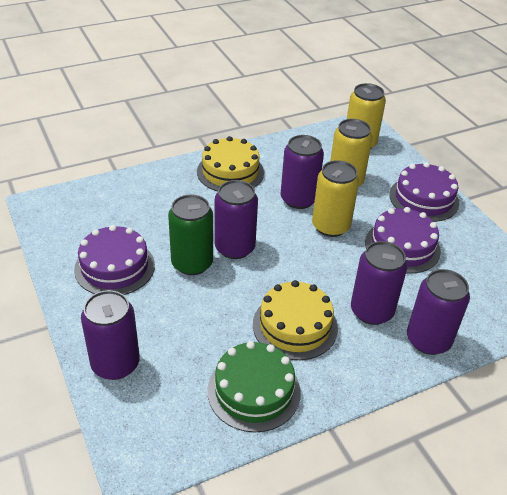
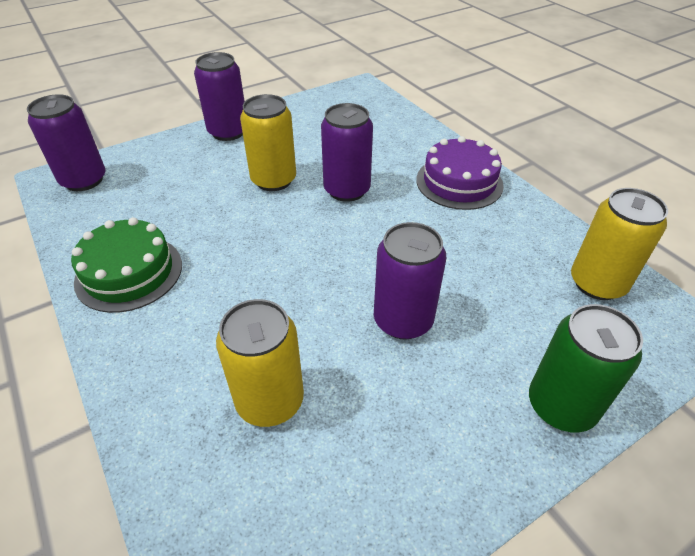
purple cake: [74,225,155,295] [365,207,441,274] [389,162,459,222] = 3 -> [416,136,504,210] = 1
purple can: [81,290,140,380] [215,180,258,259] [281,135,324,209] [351,241,407,325] [407,269,470,355] = 5 -> [27,94,106,191] [194,52,245,141] [321,103,373,202] [374,222,446,339] = 4
yellow cake: [197,136,264,191] [253,280,338,360] = 2 -> none = 0

